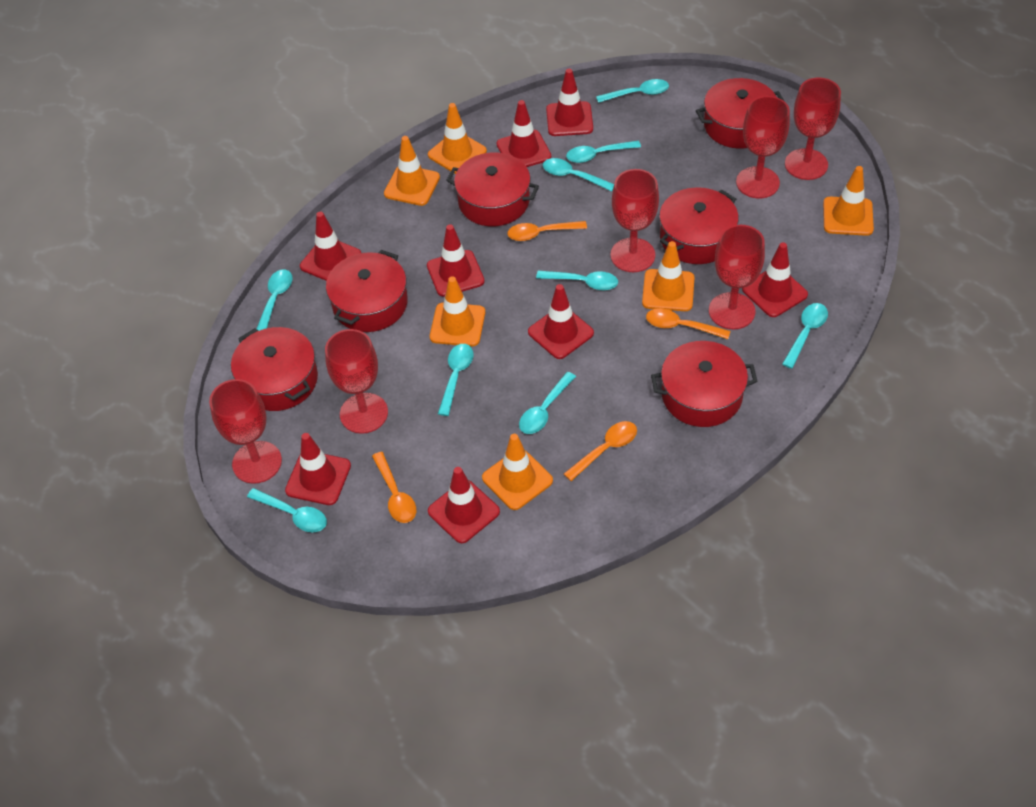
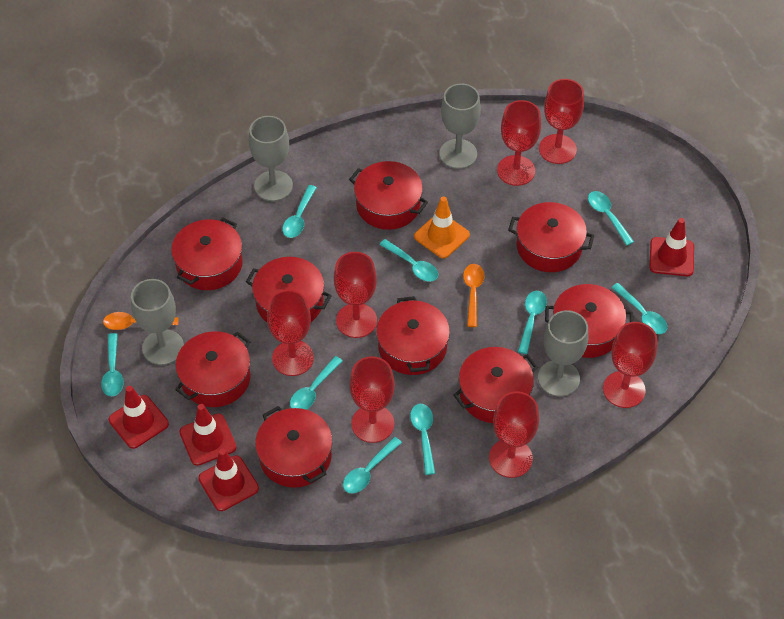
grey goblet: none = 0 -> [131,279,184,365] [249,116,293,201] [439,83,481,169] [538,310,588,397] = 4
orange spoon: [372,452,416,523] [507,221,587,241] [564,421,637,481] [646,308,730,339] = 4 -> [103,312,179,330] [463,264,485,327] = 2
orange traffic cone: [384,136,440,206] [428,103,487,174] [430,276,485,346] [482,434,553,510] [642,241,695,311] [823,166,874,236] = 6 -> [414,196,470,258] = 1
red goblet: [209,379,282,484] [325,329,388,434] [611,169,659,272] [709,225,765,329] [736,96,790,198] [785,77,841,180] = 6 -> [267,290,314,376] [334,252,377,338] [350,356,395,443] [489,391,539,478] [497,100,541,186] [539,79,584,164] [603,322,657,408] = 7
red pot: [231,327,318,411] [326,250,408,332] [446,152,539,226] [651,341,757,427] [659,187,739,264] [696,78,784,148] = 6 -> [171,217,243,290] [175,331,251,407] [246,257,332,322] [255,406,333,488] [349,161,428,230] [376,296,450,375] [453,347,538,423] [508,202,594,272] [545,284,633,358] = 9
red traffic cone: [285,433,351,505] [300,212,361,281] [427,224,485,297] [428,467,500,543] [497,100,551,167] [528,284,594,359] [546,69,593,136] [742,242,808,317] = 8 -> [109,386,169,449] [179,404,237,466] [198,449,259,511] [650,218,694,276] = 4

